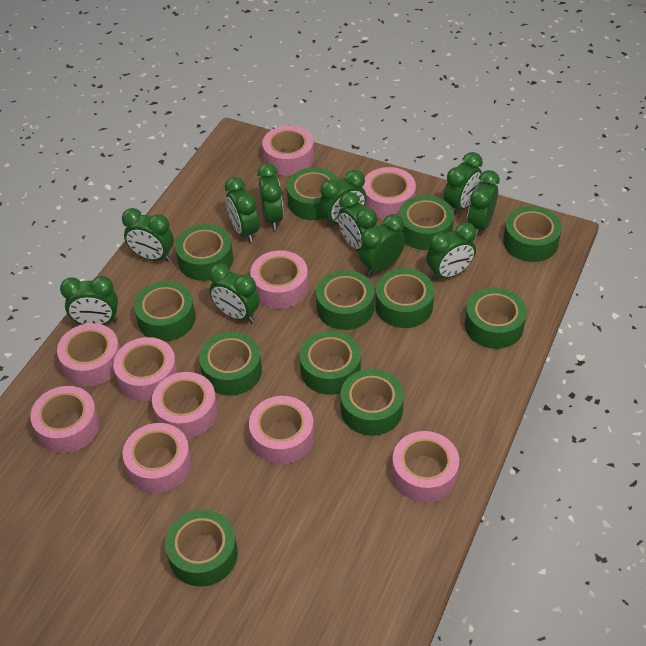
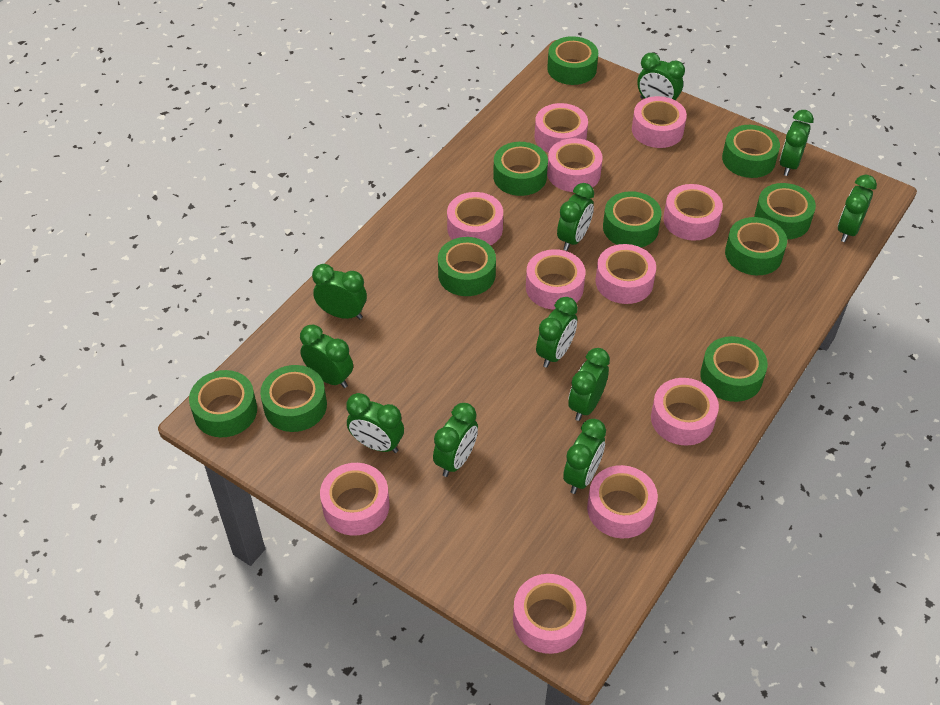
green tape: [134,281,196,341] [165,510,238,587] [175,224,233,281] [199,332,262,396] [287,167,339,220] [300,331,361,395] [316,270,374,330] [340,369,404,436] [375,268,434,328] [399,195,454,250] [465,287,527,349] [503,206,562,262] = 12 -> [189,370,257,437] [260,365,327,432] [438,237,496,296] [493,142,548,196] [547,36,598,85] [603,191,662,247] [700,336,768,402] [722,125,780,178] [725,217,787,275] [754,183,816,239] = 10
pink tape: [30,386,100,453] [57,323,120,386] [113,337,178,401] [123,423,192,493] [152,372,218,438] [249,396,314,464] [250,250,308,309] [262,126,314,176] [362,167,416,220] [392,431,459,502] = 10 -> [320,463,389,536] [447,192,503,246] [513,574,586,654] [526,249,585,310] [535,103,588,153] [547,138,603,192] [587,465,658,539] [595,244,656,304] [632,96,687,148] [651,378,719,445] [663,184,723,241] = 11

